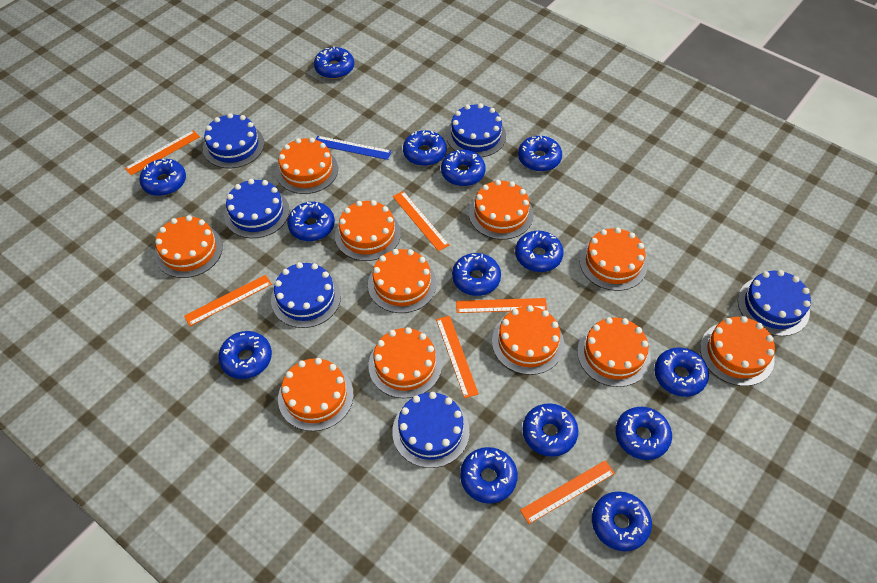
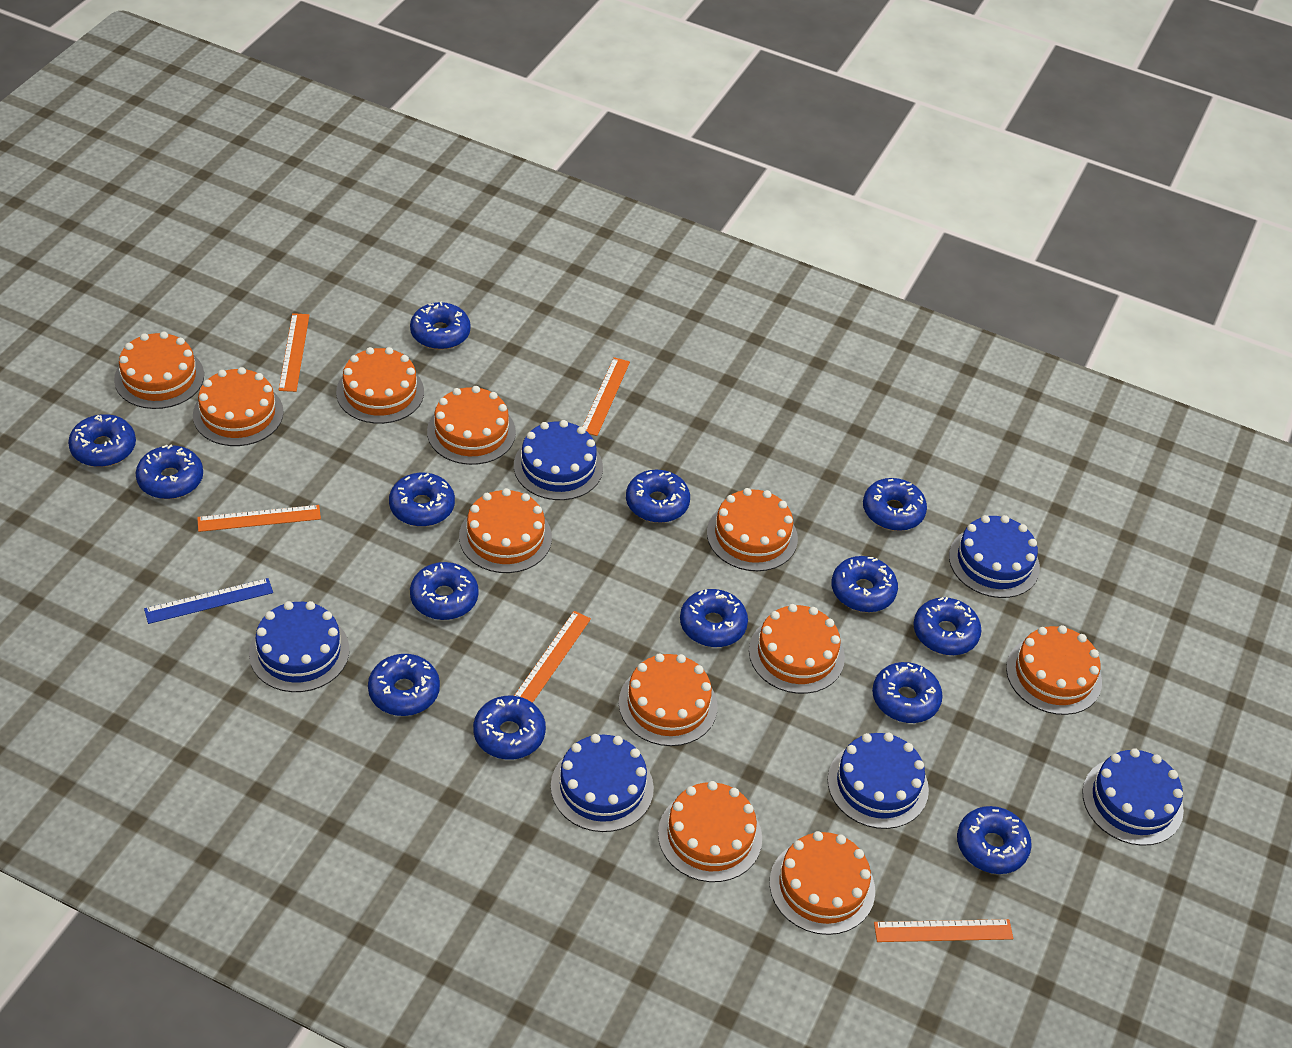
orange ruler: [125,130,200,175] [184,275,272,326] [393,191,449,251] [436,316,479,398] [456,298,547,313] [520,460,615,524] = 6 -> [197,505,321,532] [279,313,309,392] [514,611,591,703] [582,357,630,436] [874,919,1013,942] = 5

